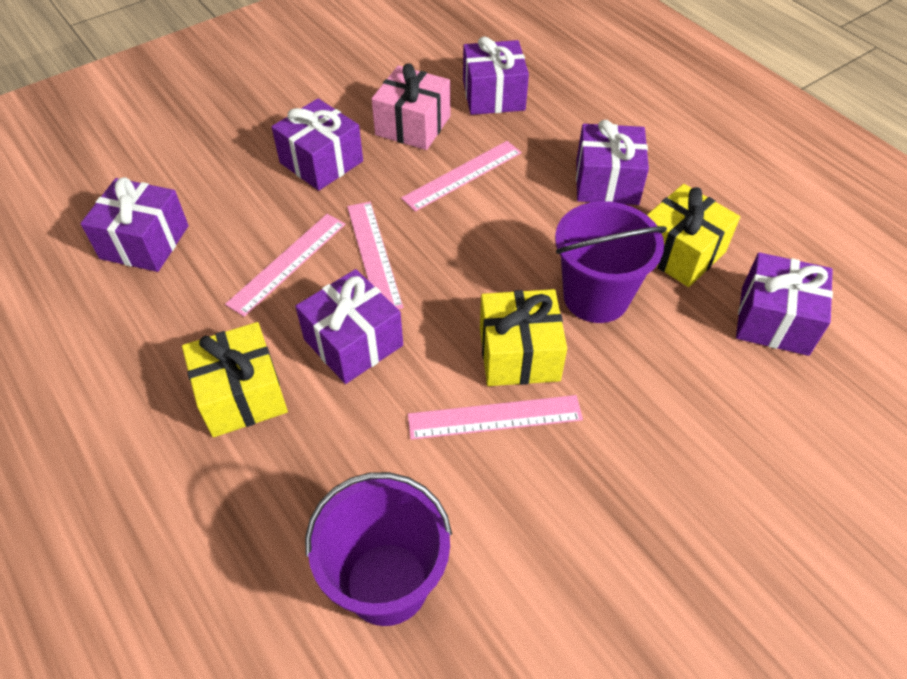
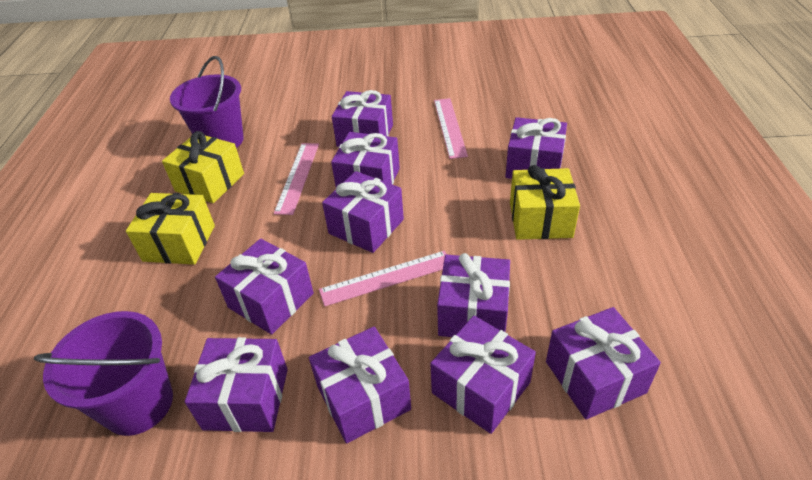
pink gift: [371,63,450,150] = 1 -> none = 0
pink ruler: [225,214,345,317] [347,202,403,309] [401,141,522,212] [408,395,583,440] = 4 -> [274,143,319,215] [319,251,447,306] [434,98,468,159] = 3
purple gift: [80,177,189,272] [272,98,363,191] [295,269,403,384] [463,36,529,115] [576,120,649,205] [736,252,833,356] = 6 -> [185,337,288,432] [215,239,314,335] [309,327,411,444] [322,171,404,253] [331,132,400,188] [332,90,393,147] [430,316,536,434] [437,253,510,337] [505,117,567,179] [546,307,661,419] = 10

